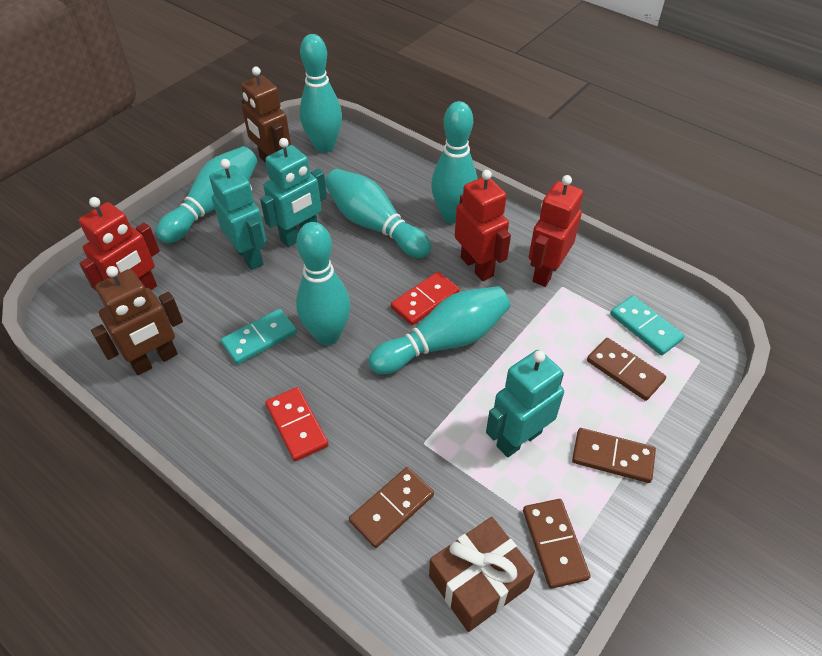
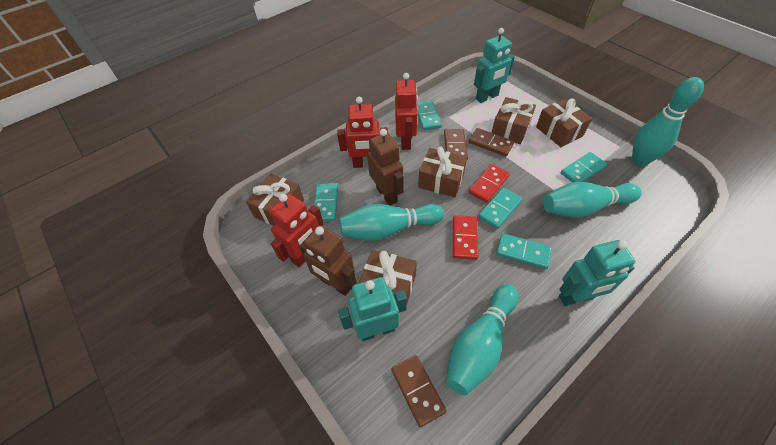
brown domino: [349,467,434,548] [523,499,591,589] [572,428,656,483] [587,338,666,401] = 4 -> [391,355,447,427] [444,129,468,160] [469,128,514,156] = 3
brown gift: [429,517,535,632] = 1 -> [246,174,304,226] [359,250,417,303] [418,146,467,197] [492,97,536,144] [536,99,592,147] = 5
turquoise bowling pin: [156,146,257,243] [296,222,351,345] [300,34,342,153] [325,169,431,258] [368,286,510,374] [431,101,478,223] = 6 -> [339,204,444,241] [446,284,518,395] [543,182,642,218] [632,77,704,166] = 4
turquoise domino: [221,309,297,365] [610,295,685,355] = 2 -> [314,183,338,221] [417,100,442,130] [478,187,523,229] [496,233,552,269] [561,152,607,182] = 5

